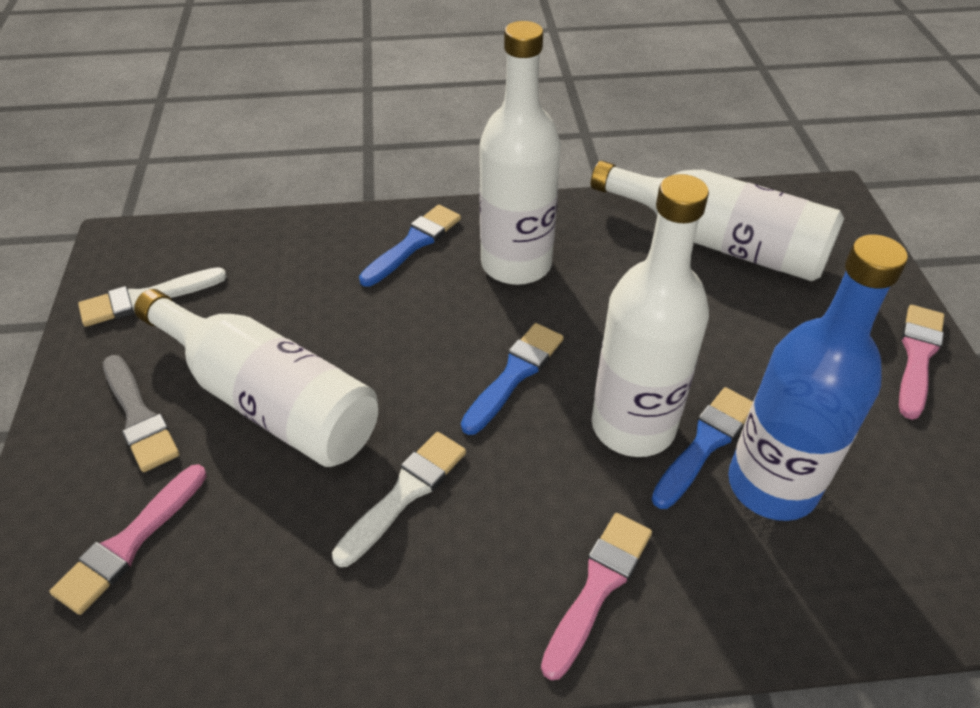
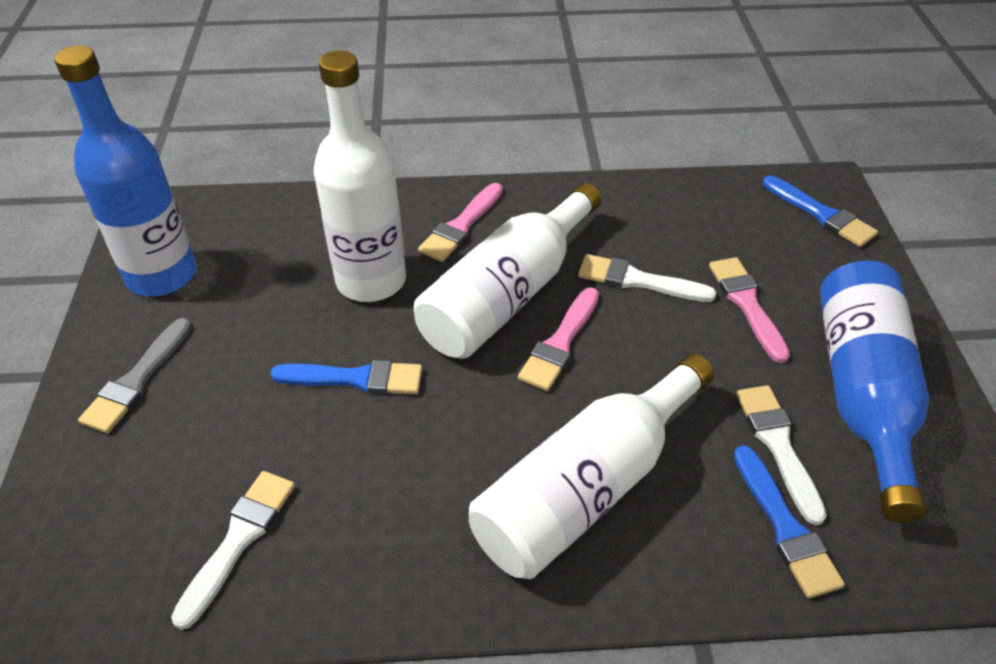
blue bottle: [728,234,908,521] = 1 -> [54,45,196,296] [820,261,930,523] = 2
white bottle: [134,289,378,467] [479,21,561,285] [591,161,844,281] [592,174,709,457] = 4 -> [314,50,406,302] [414,183,602,359] [469,353,714,579] = 3
white brush: [78,267,227,327] [332,432,466,567] = 2 -> [171,471,295,630] [578,254,716,302] [736,385,827,525] = 3

